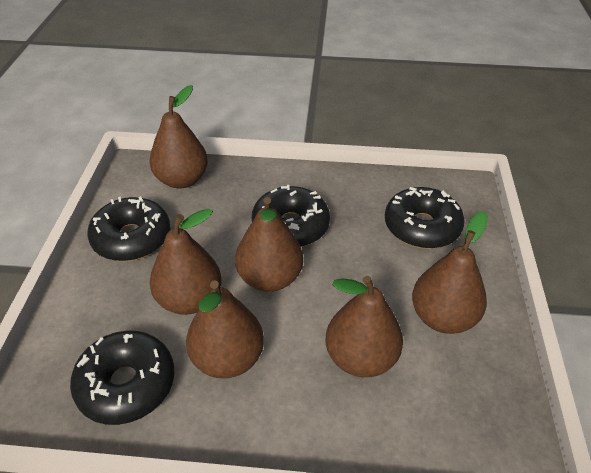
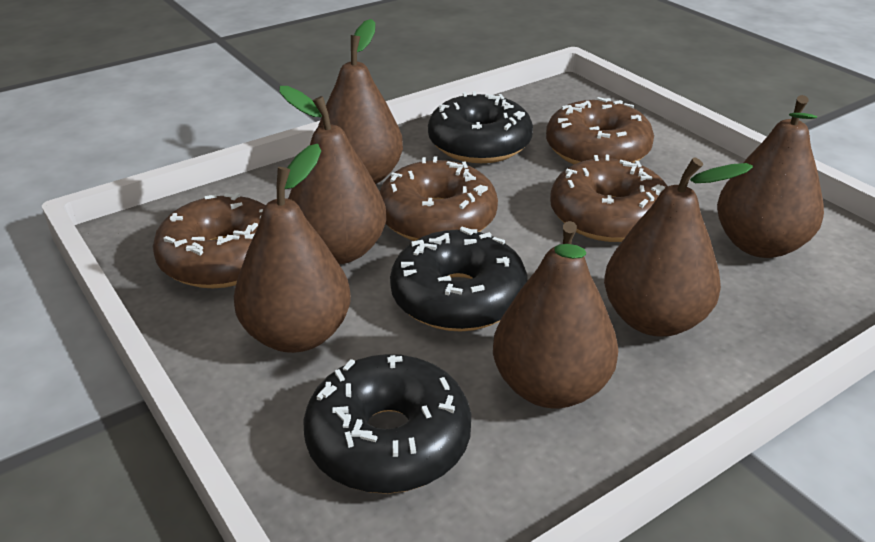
black donut: [70,331,175,425] [87,196,170,261] [252,185,330,247] [385,187,465,249] = 4 -> [303,354,471,494] [390,227,527,332] [428,91,533,163] = 3
brown donut: none = 0 -> [153,193,266,288] [380,156,498,241] [546,97,654,164] [550,155,668,242] = 4

